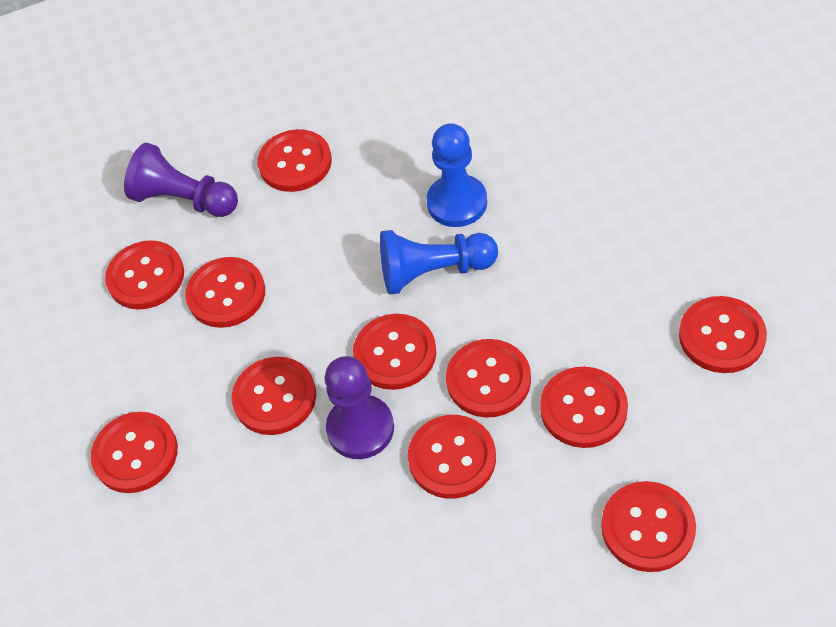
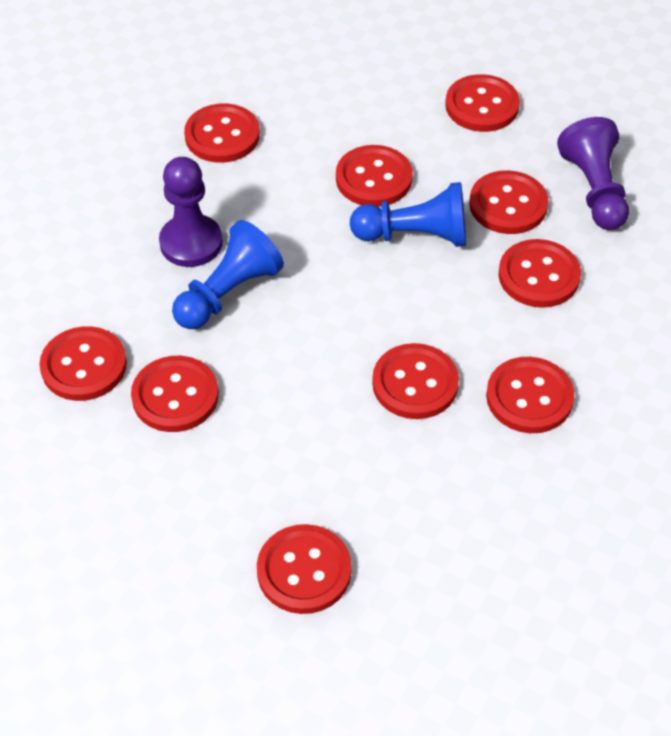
red button: [91,412,178,493] [105,240,184,310] [185,257,265,328] [232,357,316,435] [258,129,332,192] [353,314,436,390] [408,415,496,499] [446,339,531,418] [540,367,628,448] [601,481,696,572] [679,296,767,373] = 11 -> [40,326,127,401] [131,356,219,432] [184,103,260,163] [257,524,352,614] [336,145,413,207] [372,343,459,419] [445,74,520,132] [469,170,548,234] [486,357,575,433] [498,239,581,308] = 10

